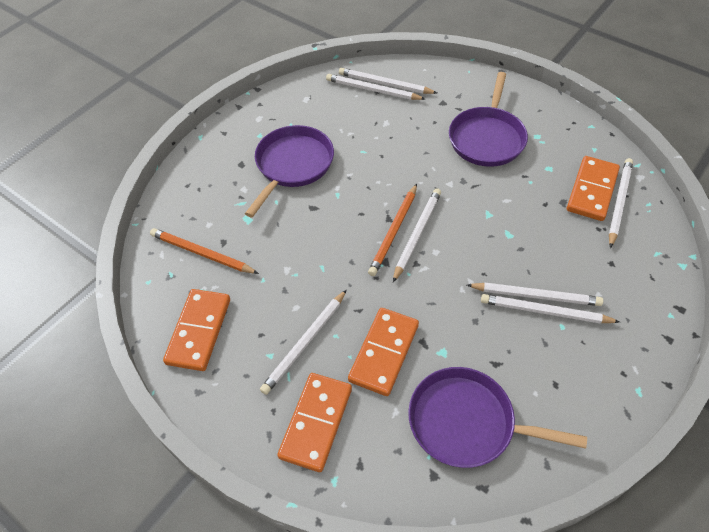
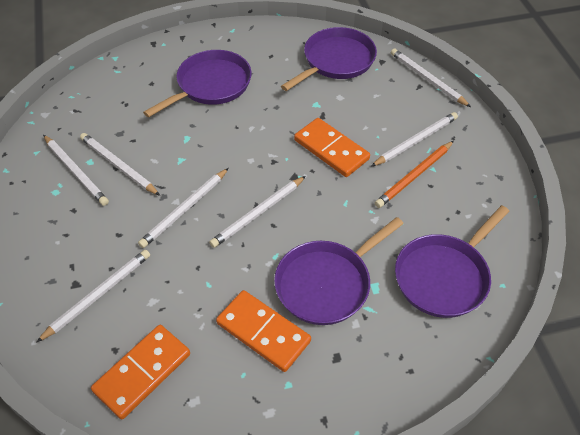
orange domino: [163,289,230,371] [277,373,352,472] [348,308,419,396] [567,156,620,221] = 4 -> [91,325,190,420] [216,290,311,372] [294,118,370,177] = 3
orange pencil: [150,228,259,274] [368,184,417,276] = 2 -> [375,141,454,208] = 1
purple pan: [245,125,334,217] [408,367,587,468] [449,72,528,167] = 3 -> [143,50,252,117] [274,217,404,325] [281,27,377,91] [395,205,510,318] = 4

